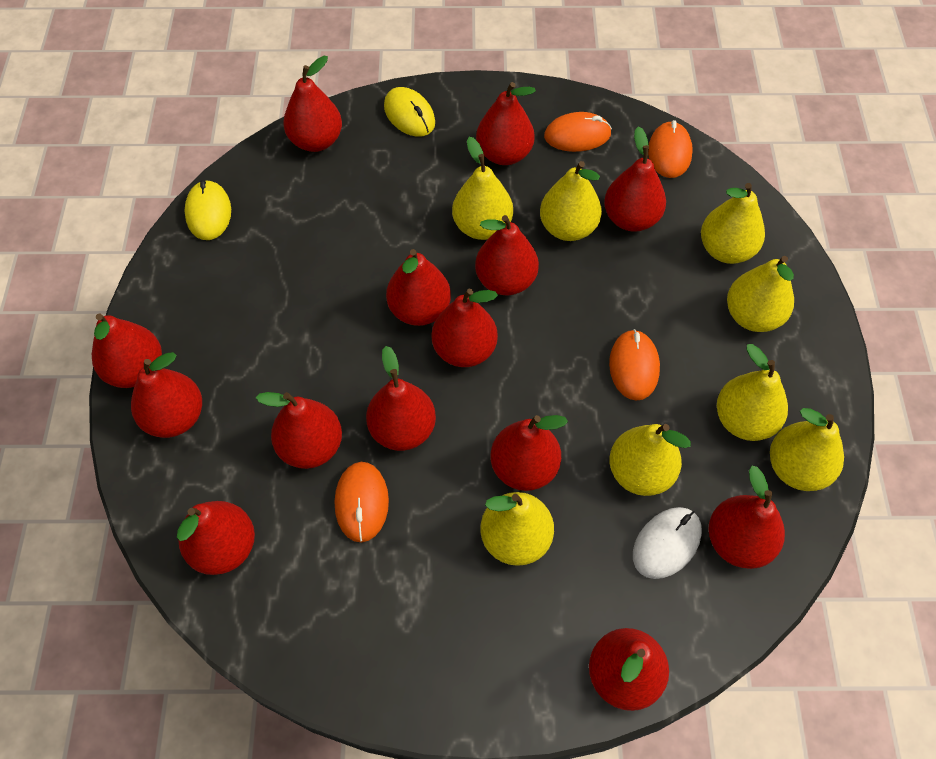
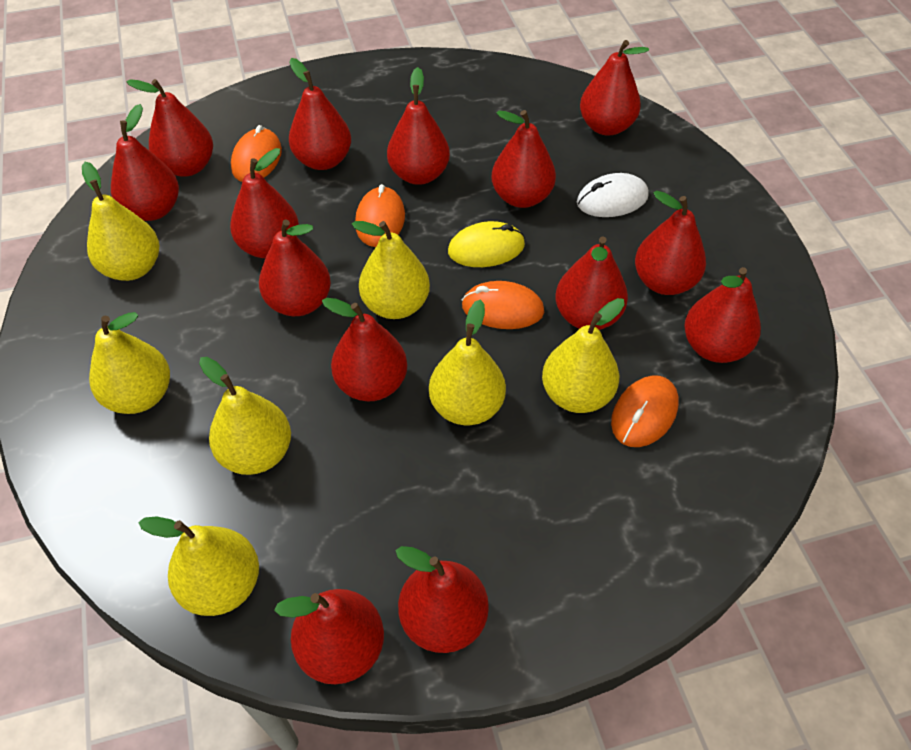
yellow mouse: [184,180,231,240] [384,87,435,137] = 2 -> [448,221,525,267] = 1
yellow pear: [452,137,513,240] [480,492,554,566] [540,161,602,241] [609,424,691,496] [701,183,765,264] [717,344,788,441] [727,256,794,332] [770,408,844,491] = 8 -> [82,162,159,281] [89,312,170,414] [138,516,259,616] [199,357,291,475] [352,221,430,319] [429,299,506,425] [542,298,624,413] = 7

